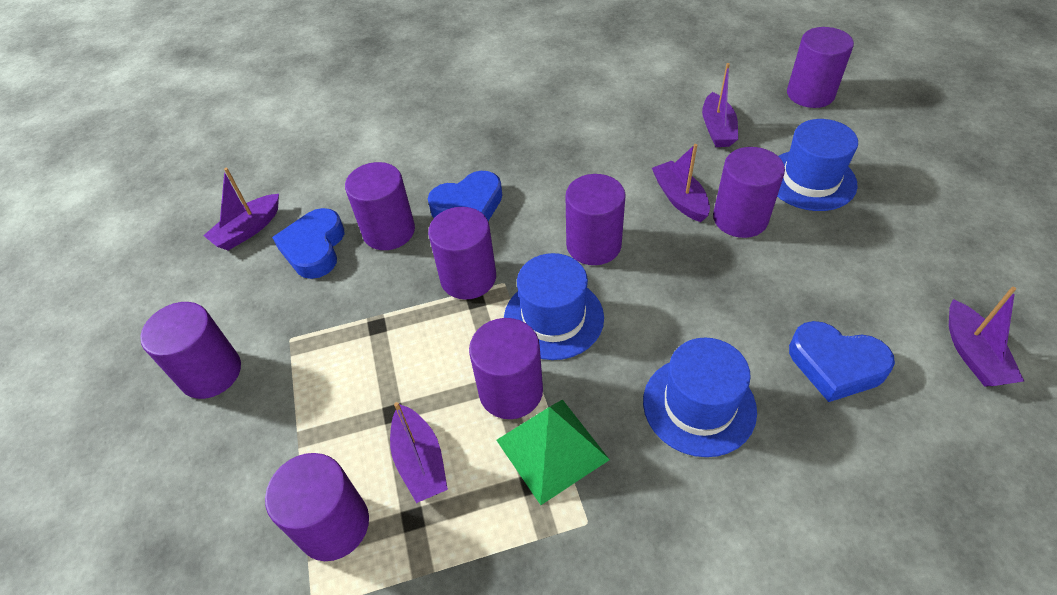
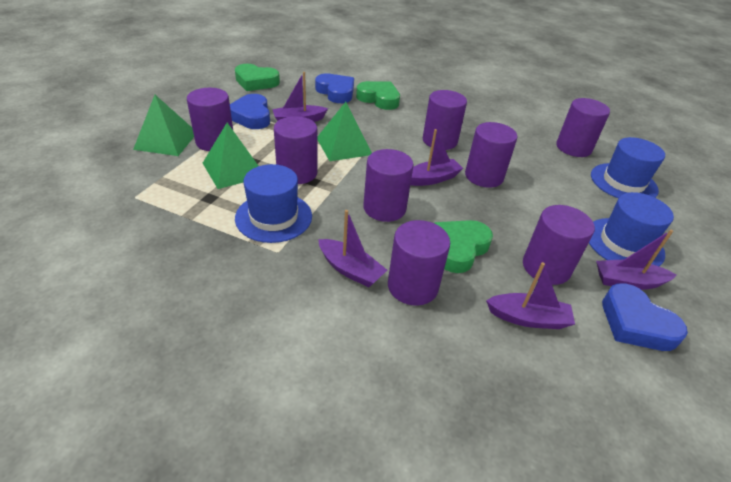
green heart: none = 0 -> [235,64,280,91] [356,81,400,110] [434,220,493,273] = 3
green pyramid: [496,399,610,505] = 1 -> [133,95,194,156] [203,123,258,189] [317,102,372,161] = 3

